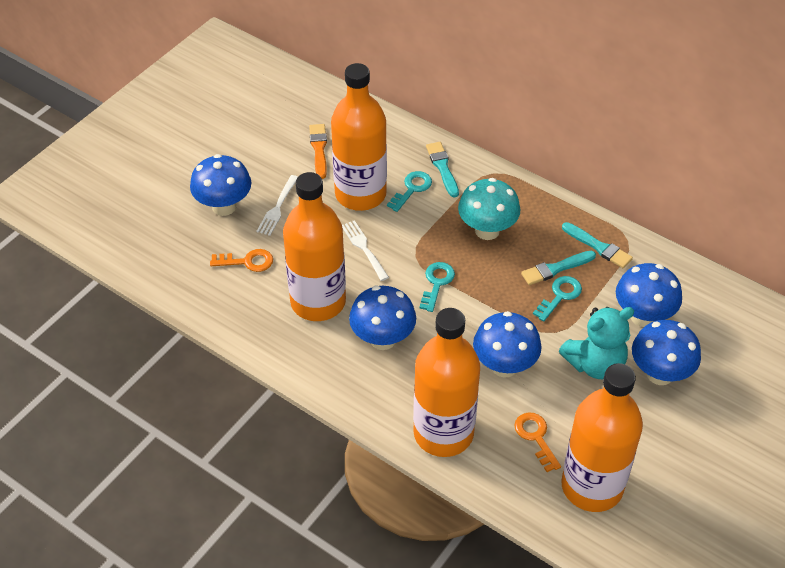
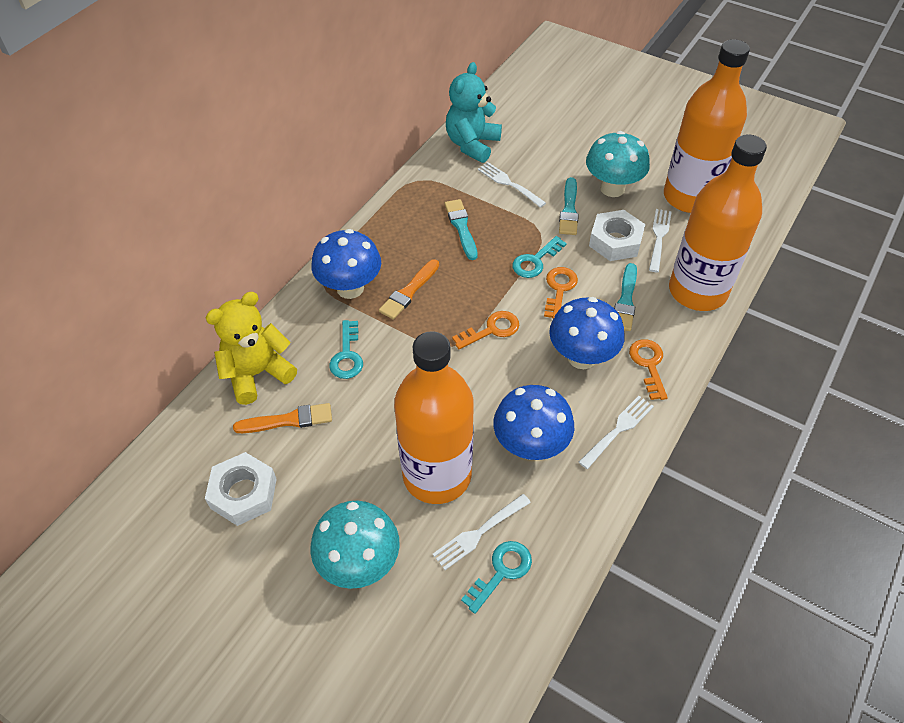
blue mushroom: [190,154,251,216] [349,286,416,350] [473,311,542,377] [616,263,682,327] [632,320,701,385] = 5 -> [311,229,381,299] [493,385,574,460] [549,297,625,369] = 3
orange bottle: [283,172,346,321] [331,63,387,211] [413,308,480,457] [561,363,643,512] = 4 -> [394,331,474,504] [664,39,750,213] [669,134,767,311] = 3
orange brush: [309,124,327,179] = 1 -> [233,403,332,433] [379,259,439,320] = 2
orange key: [210,249,273,272] [514,412,561,472] = 2 -> [452,311,519,349] [544,267,578,319] [629,339,668,400] = 3
turquoise mushroom: [458,178,521,240] = 1 -> [310,501,400,589] [586,131,650,197] = 2
white fork: [256,175,298,236] [342,220,389,281] = 2 -> [432,494,531,570] [478,162,546,208] [579,396,654,469] [649,209,672,272] = 4
white nut: none = 0 -> [205,452,277,526] [589,210,645,261] = 2
yellow teddy bear: none = 0 -> [206,292,297,405] = 1

